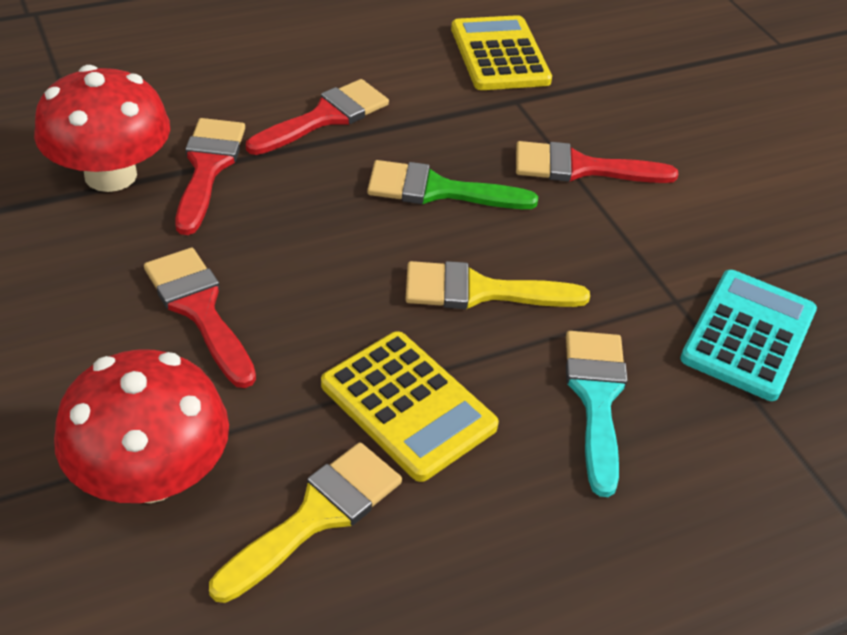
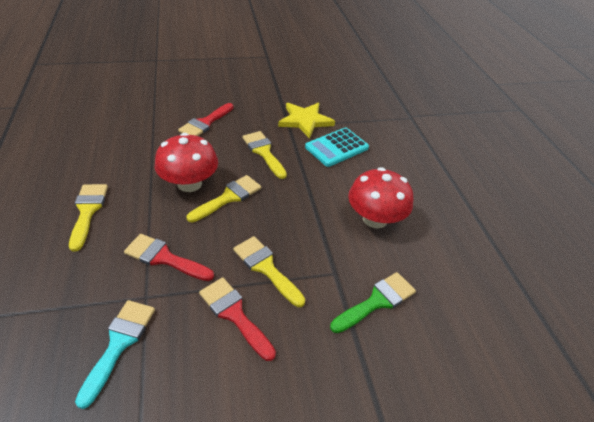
red brush: [144,248,256,388] [175,118,245,235] [246,79,389,155] [516,141,678,183] = 4 -> [124,234,214,281] [178,103,233,136] [199,277,276,361] = 3
yellow brush: [209,442,402,603] [405,261,590,309] = 2 -> [69,184,108,252] [187,175,261,223] [233,236,305,307] [242,131,287,179] = 4
yellow calculator: [321,331,499,482] [451,15,552,90] = 2 -> none = 0
yellow star: none = 0 -> [278,102,335,139] = 1

